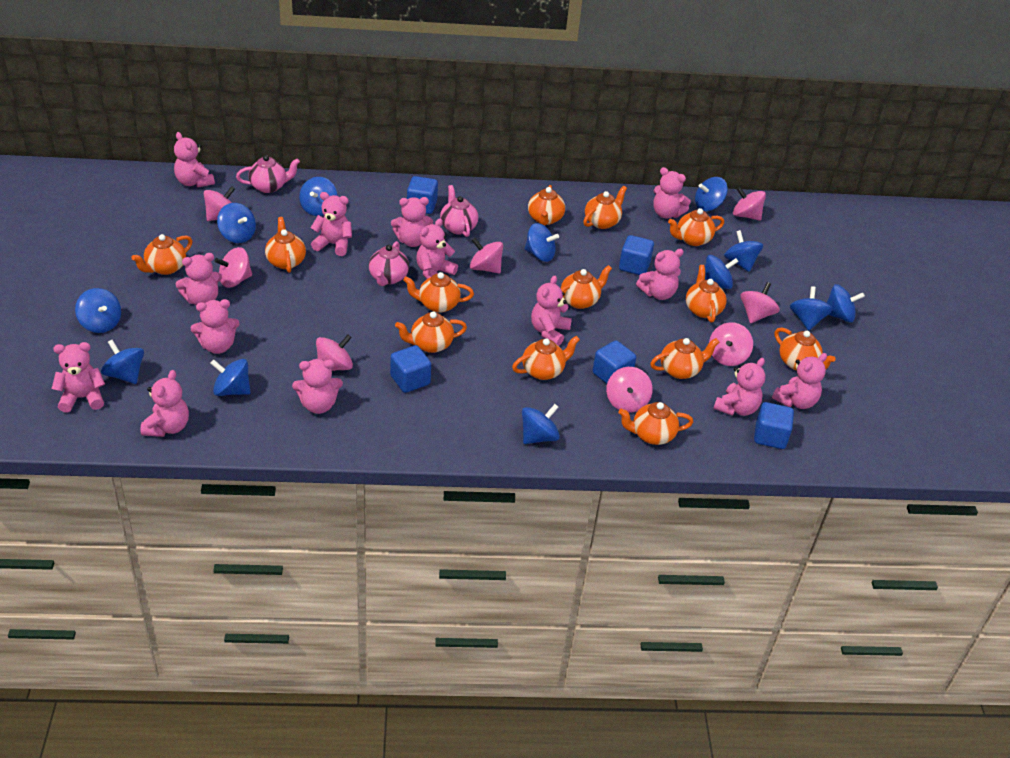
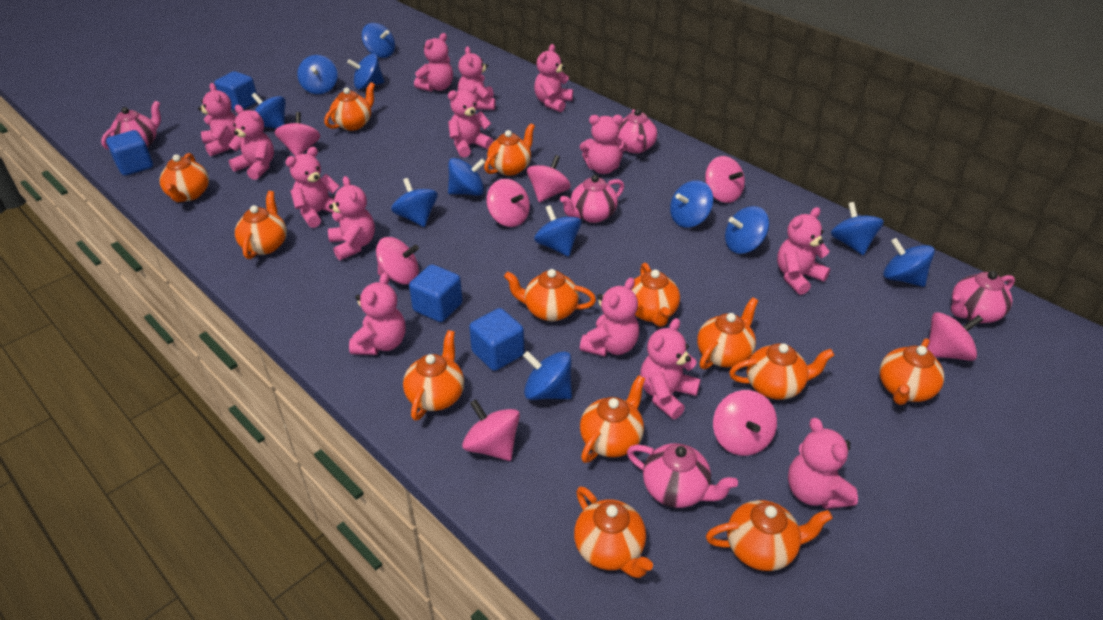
blue cube: [390,345,431,393] [407,176,438,214] [593,340,636,384] [619,235,654,275] [754,402,794,449] = 5 -> [106,130,153,176] [214,71,257,110] [409,264,463,322] [469,308,524,371] = 4
pink teapot: [236,155,300,193] [369,241,409,286] [440,185,478,237] = 3 -> [101,100,161,150] [560,175,624,223] [617,109,657,153] [627,443,738,508] [951,271,1015,323] = 5

